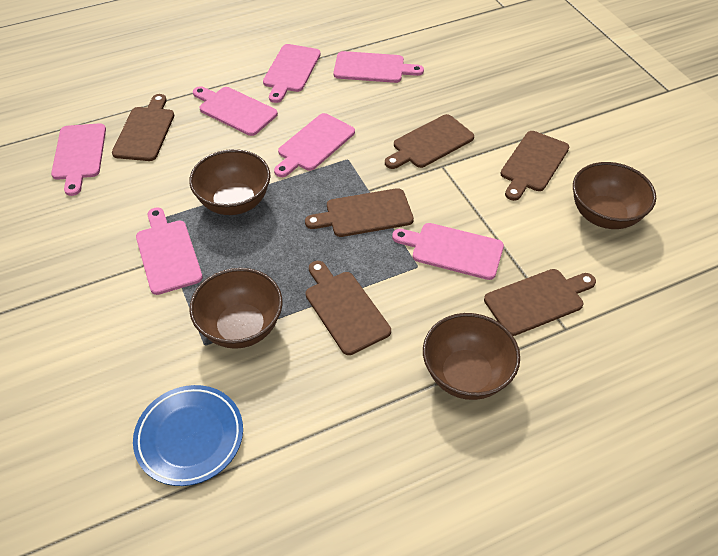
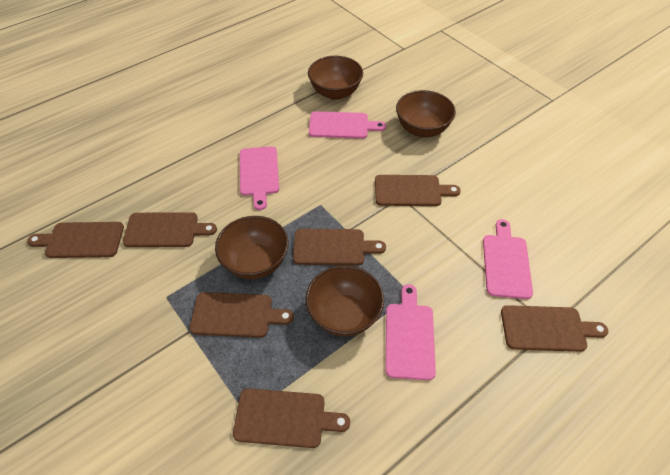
blue plate: [133,385,243,486] = 1 -> none = 0
brown cutting board: [112,94,174,161] [305,188,414,237] [305,261,391,355] [385,114,474,169] [484,269,596,336] [500,131,569,201] = 6 -> [27,222,124,258] [123,212,217,247] [190,292,294,338] [233,388,350,448] [293,229,386,265] [375,175,461,206] [501,305,608,352] = 7
pink cutting board: [51,123,106,196] [136,207,203,295] [193,86,278,136] [263,44,321,103] [274,113,355,177] [333,51,424,83] [392,223,504,280] = 7 -> [240,146,279,210] [309,111,386,139] [385,284,436,380] [483,219,533,299] = 4

